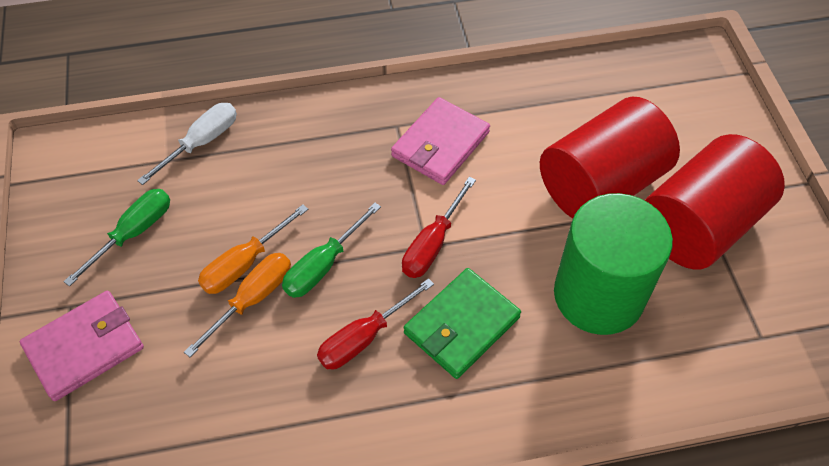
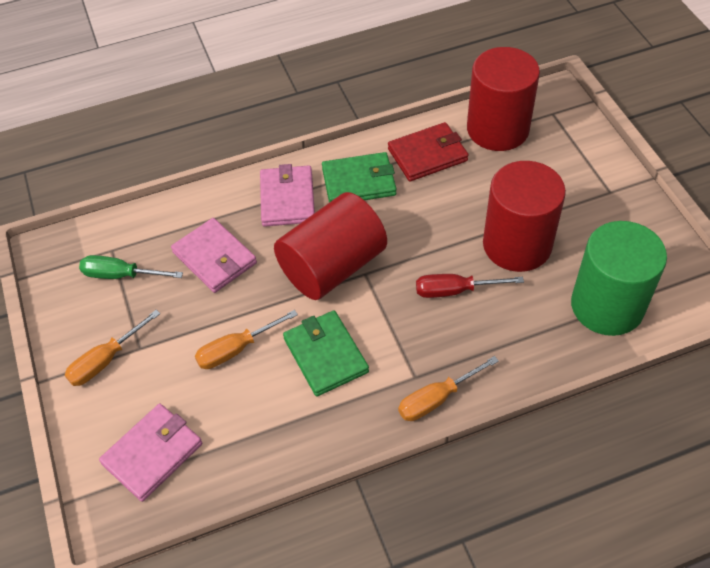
green screwdriver: [63,189,170,287] [282,203,381,298] = 2 -> [79,255,183,279] = 1
green wallet: [404,268,521,379] = 1 -> [283,310,369,396] [322,152,396,202] = 2
orange screwdriver: [184,253,291,357] [198,205,308,294] = 2 -> [65,310,160,386] [195,310,298,369] [398,356,499,421] = 3
pink wallet: [20,291,144,401] [391,97,490,185] = 2 -> [99,404,202,502] [171,218,257,293] [260,164,315,227] = 3
red cylinder: [540,97,680,219] [644,134,785,269] = 2 -> [274,192,387,300] [467,47,540,151] [483,161,566,272] = 3
red screwdriver: [317,278,434,369] [402,177,476,278] = 2 -> [416,274,524,298] = 1
red wallet: none = 0 -> [388,122,469,181] = 1
white screwdriver: [137,103,237,185] = 1 -> none = 0

